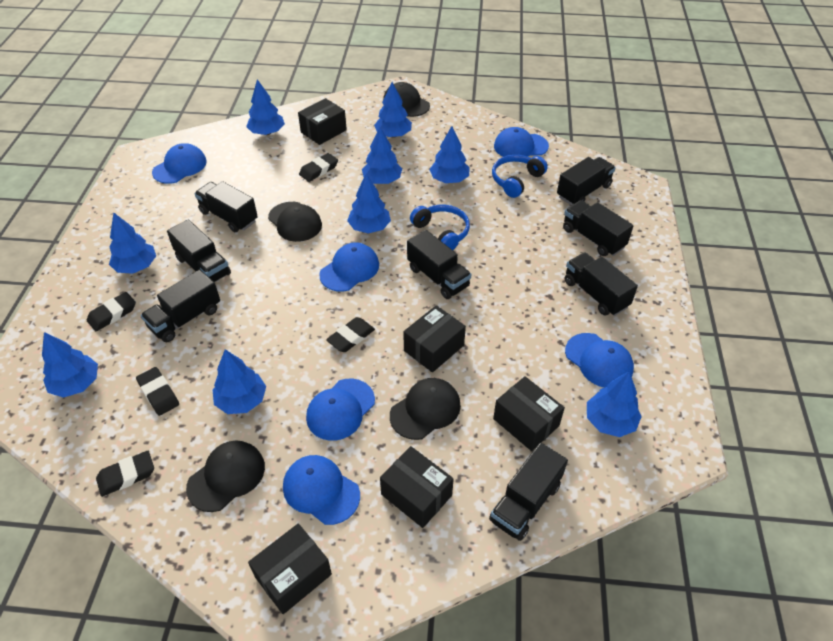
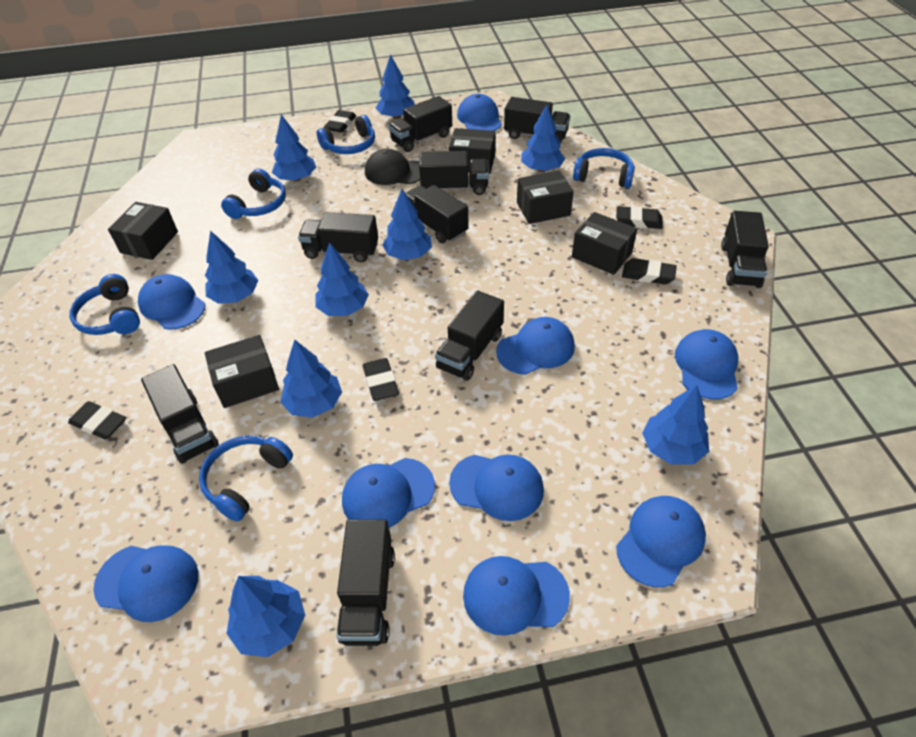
black cap: [186,440,265,512] [268,202,322,242] [383,82,430,117] [390,378,461,440] = 4 -> [365,149,420,185] = 1
black truck: [141,270,220,342] [167,220,231,282] [194,181,258,232] [407,230,471,299] [489,443,568,541] [557,157,616,205] [563,200,633,256] [565,252,638,316] = 8 -> [141,364,219,464] [298,212,378,262] [336,519,395,646] [388,96,452,152] [406,185,469,243] [419,151,489,195] [435,291,504,381] [504,97,570,143] [721,211,769,288] = 9
blue cap: [152,143,207,184] [283,455,360,525] [306,379,375,441] [319,242,379,292] [494,127,549,157] [565,333,634,388] = 6 -> [93,545,199,622] [138,274,206,330] [342,458,435,528] [449,455,544,521] [457,94,502,131] [463,556,570,636] [496,317,575,375] [616,496,706,587] [675,329,738,400] = 9
blue headphones: [410,205,470,250] [492,155,548,198] = 2 -> [69,274,140,335] [199,435,293,522] [221,169,286,219] [317,115,375,154] [573,148,635,188] = 5

